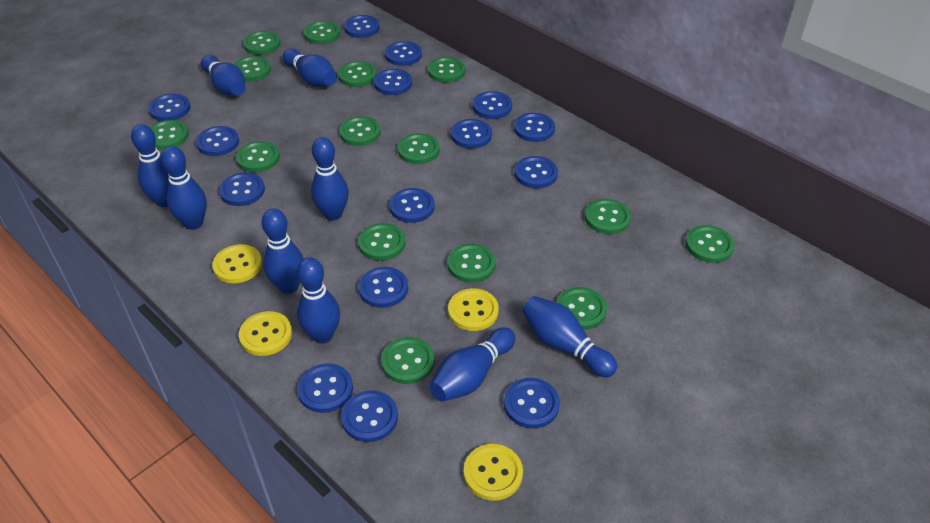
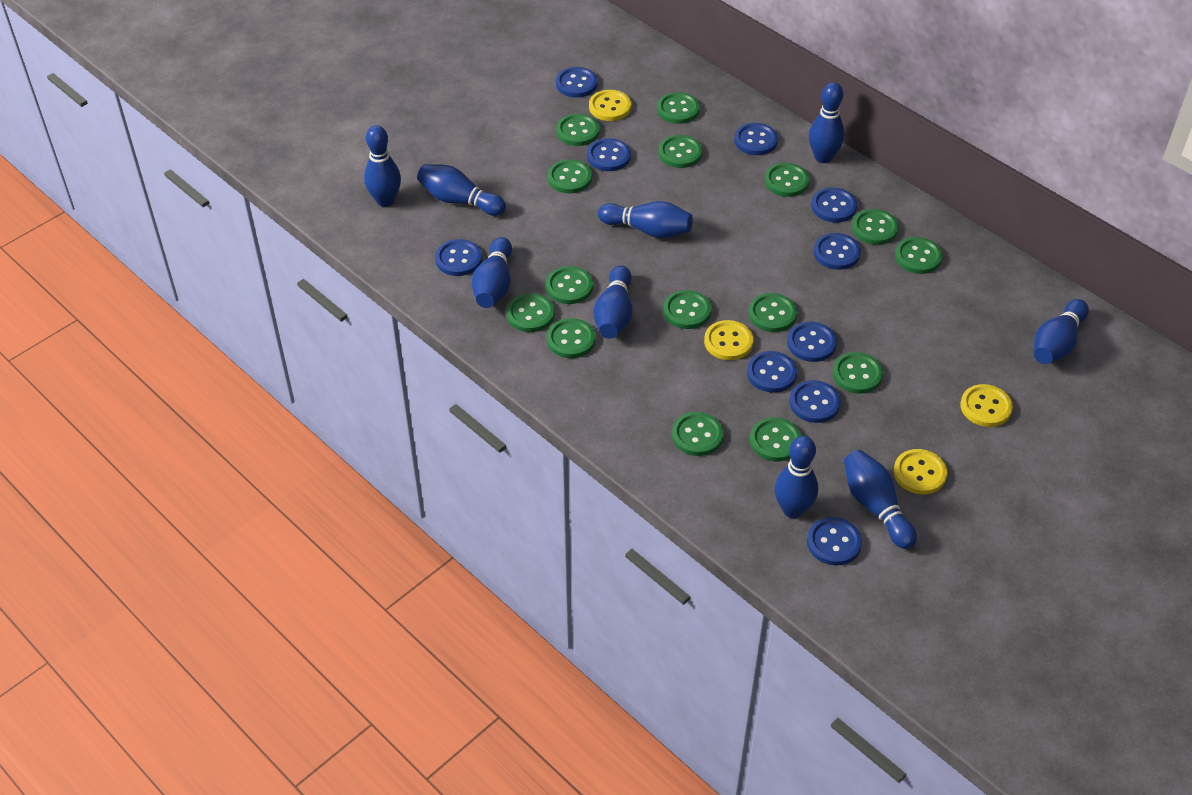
blue button: [149,93,191,121] [196,126,239,156] [219,173,265,206] [297,363,353,413] [341,390,398,442] [344,15,380,38] [359,267,408,308] [374,69,412,95] [385,41,422,66] [389,188,435,223] [451,119,492,149] [473,91,512,119] [504,378,560,428] [514,113,555,142] [514,156,558,188] = 15 -> [435,239,482,276] [556,67,597,97] [587,138,631,171] [734,123,778,155] [747,351,797,393] [787,322,837,362] [789,380,841,423] [807,517,862,565] [811,188,857,222] [814,233,861,270] = 10

